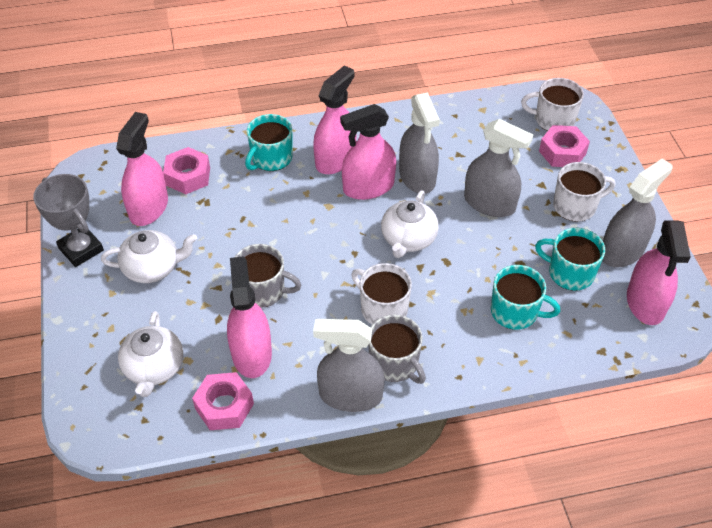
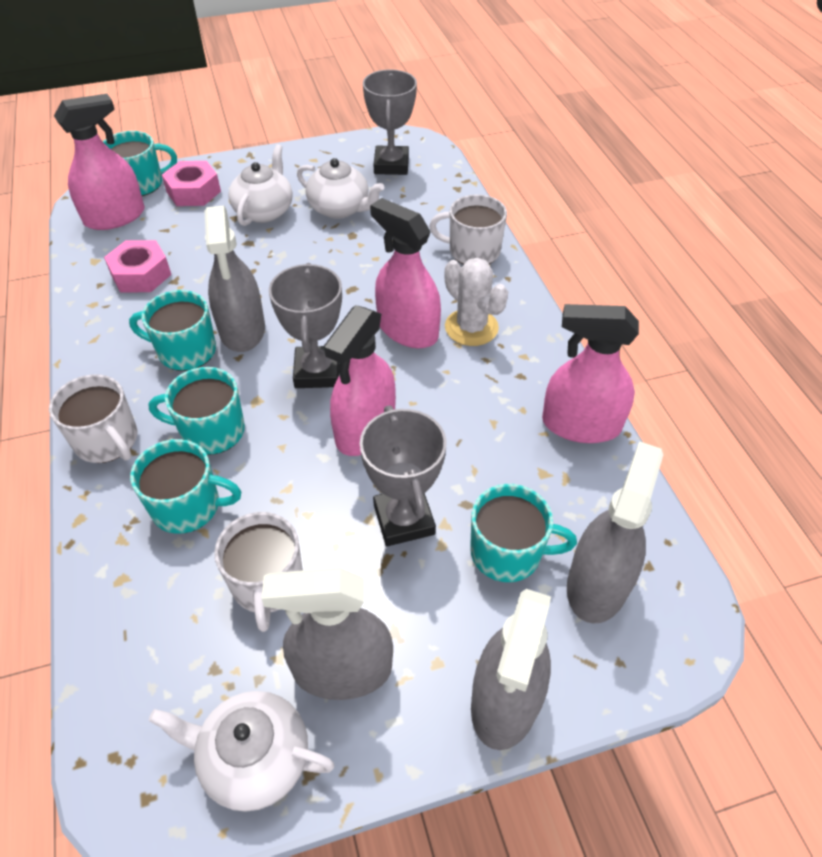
grey mug: [235,244,301,308] [368,315,426,384] = 2 -> none = 0
grey trophy: [33,174,104,267] = 1 -> [269,263,342,388] [360,405,447,546] [363,69,417,175] = 3
pink nut: [163,147,210,194] [192,372,254,430] [539,125,590,167] = 3 -> [104,240,171,292] [162,161,221,206] = 2
pink spray bottle: [116,112,168,226] [227,256,272,378] [313,65,356,174] [340,104,396,200] [627,220,691,325] = 5 -> [54,94,145,230] [324,305,396,456] [370,198,441,348] [542,304,639,443] = 4
turquoise mug: [245,114,293,171] [491,265,560,330] [535,228,605,291] = 3 -> [103,131,177,196] [129,290,216,371] [130,439,241,534] [149,367,245,455] [470,484,577,582] = 5
white cactus: none = 0 -> [444,258,508,346] = 1

